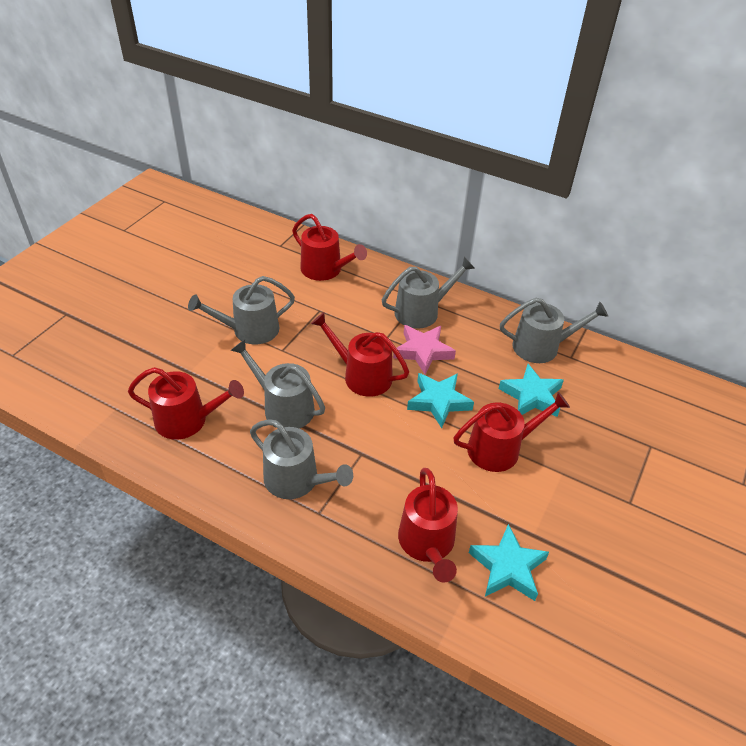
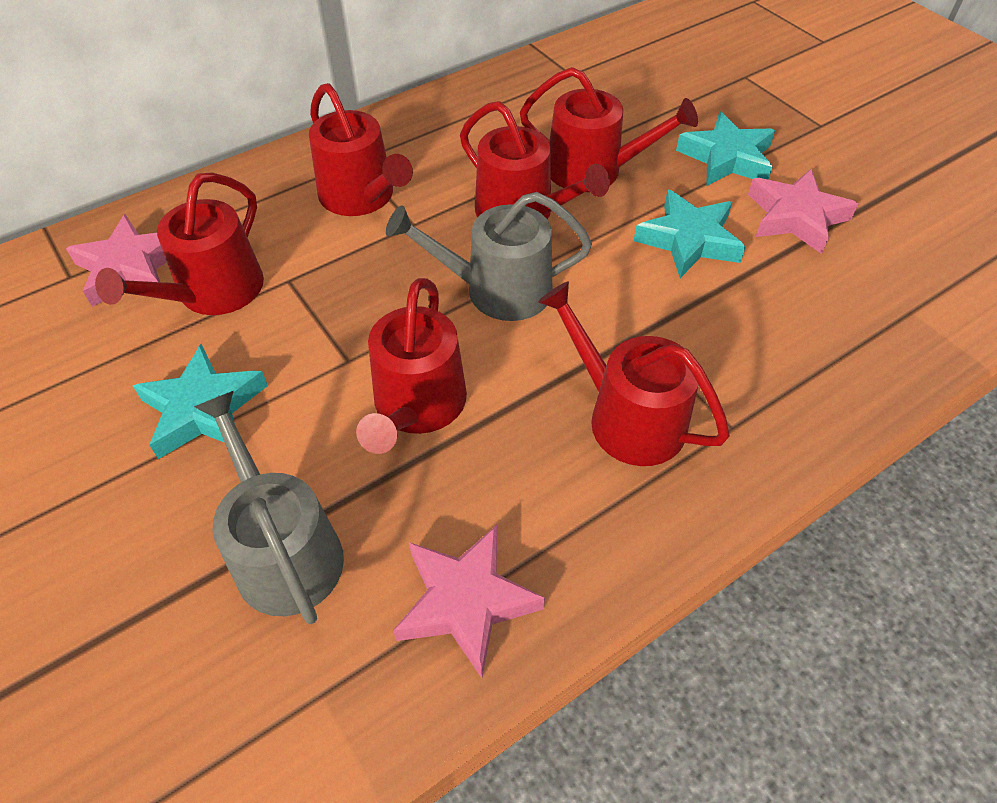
grey watering can: [188,276,295,344] [230,339,325,428] [250,419,353,499] [382,257,475,329] [500,298,608,363] = 5 -> [194,391,344,624] [386,192,592,321] = 2
pink star: [393,325,456,374] = 1 -> [66,214,167,307] [393,525,545,678] [748,169,858,254] = 3
red watering can: [128,367,244,440] [292,214,367,281] [311,312,409,397] [398,468,458,582] [454,392,570,472] = 5 -> [95,172,264,315] [309,83,413,216] [356,278,467,454] [460,101,610,220] [520,67,698,192] [538,281,730,466] = 6

